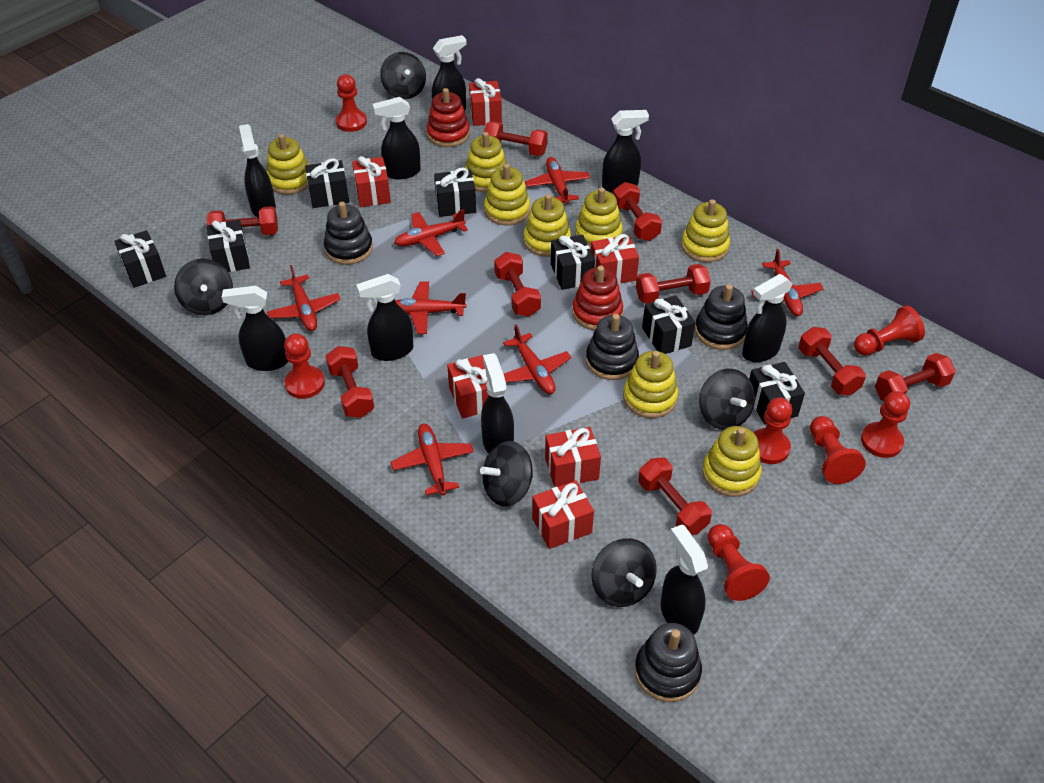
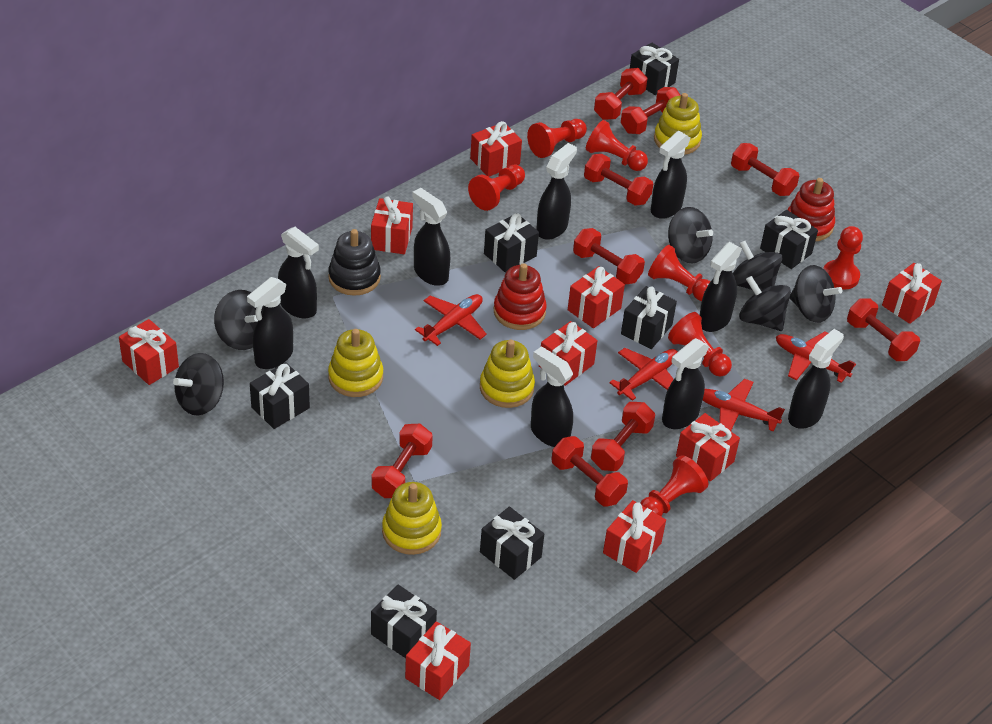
black spinning top: [174,259,233,315] [380,52,426,99] [480,441,533,506] [591,538,657,607] [699,369,755,430] = 5 -> [173,353,224,416] [214,290,264,350] [668,207,713,263] [733,241,782,290] [739,276,791,331] [790,265,842,323] = 6
black stacking toy: [324,202,373,265] [586,314,639,380] [634,623,702,702] [695,284,748,350] = 4 -> [328,229,381,296] = 1
red gift: [352,156,391,207] [447,355,489,418] [469,78,502,126] [532,480,594,549] [545,427,601,487] [591,234,639,284] = 6 -> [119,319,179,385] [371,197,413,254] [405,621,471,700] [470,121,522,177] [539,321,598,386] [568,266,625,328] [603,500,666,573] [676,413,740,482] [882,263,942,324] = 9
red plane: [267,265,341,331] [391,424,474,495] [394,209,468,256] [395,281,467,334] [503,325,571,394] [525,157,590,204] [751,249,823,316] = 7 -> [415,294,487,346] [609,348,678,401] [702,379,785,432] [776,331,856,383] = 4
yellow stacking toy: [267,134,309,195] [465,132,507,192] [484,164,530,225] [524,194,571,257] [575,187,623,249] [623,351,678,418] [681,199,730,262] [702,426,762,497] = 8 -> [328,329,383,397] [382,482,442,555] [480,339,535,408] [654,93,702,155] = 4

